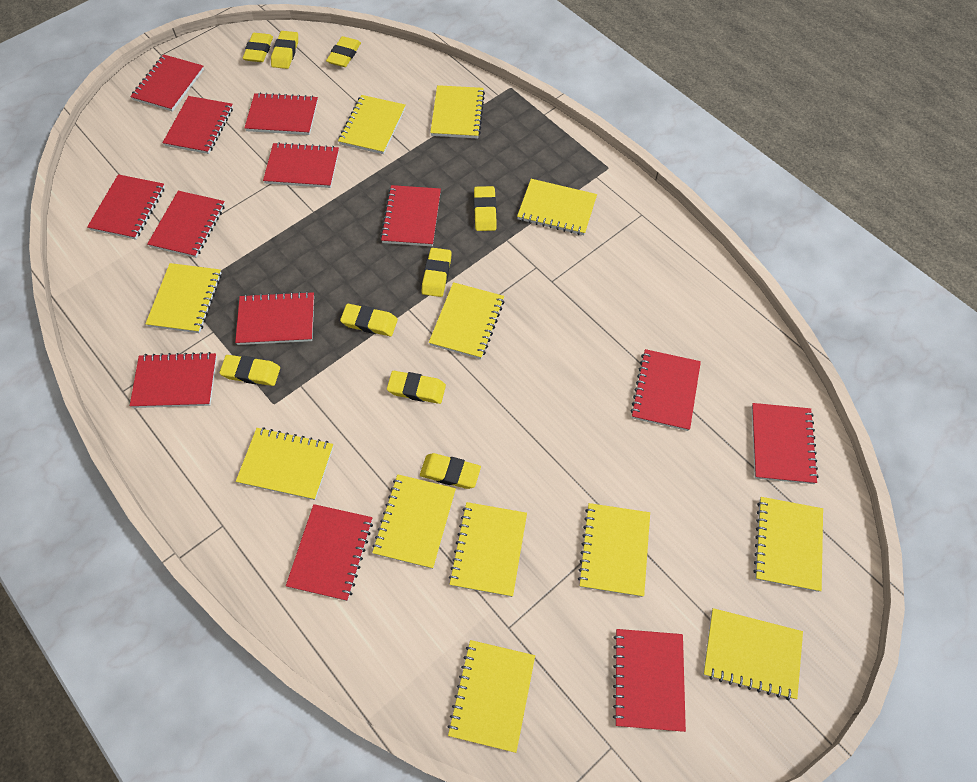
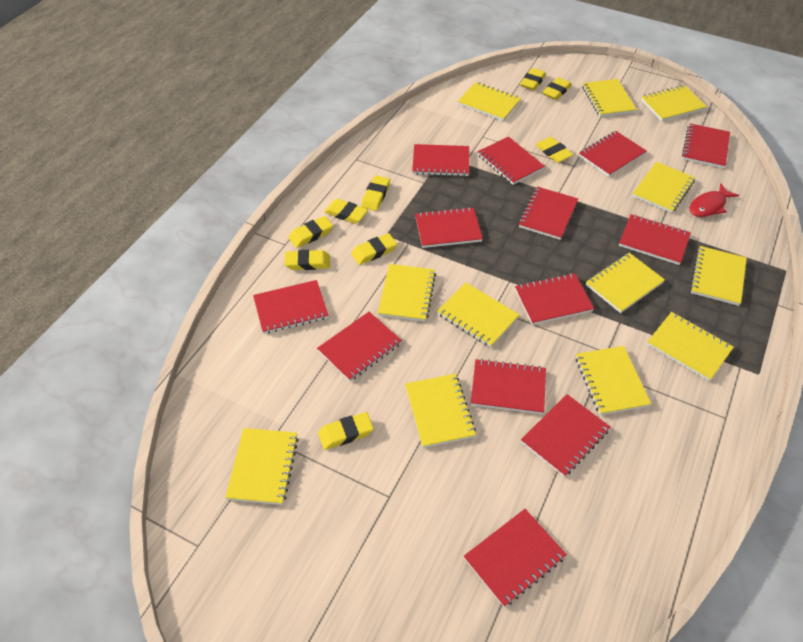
red fish: none = 0 -> [690,184,739,217] = 1

